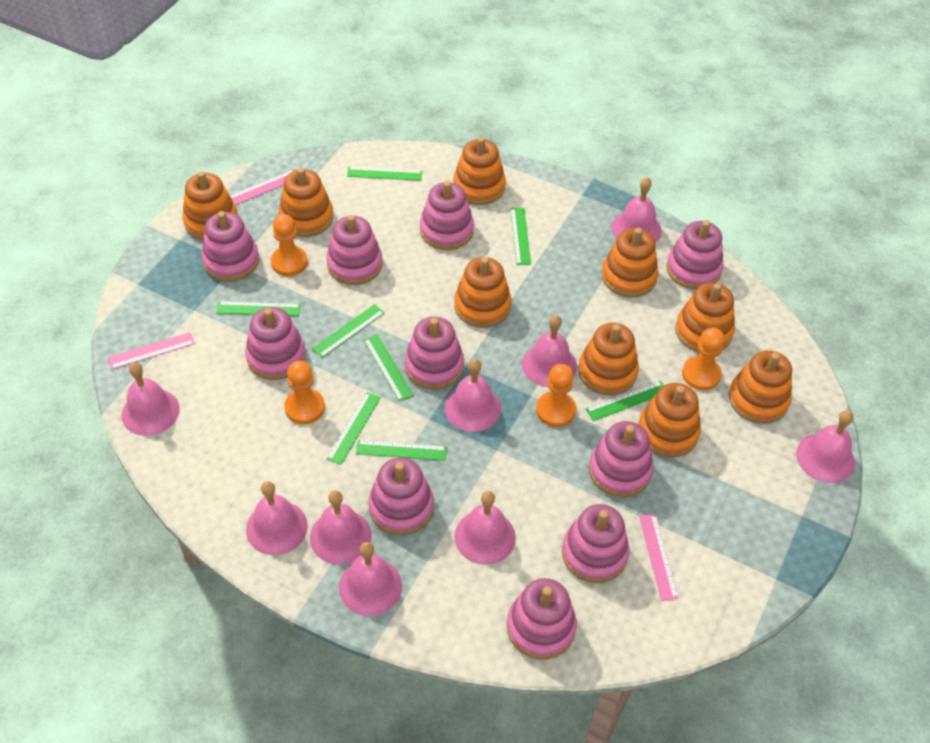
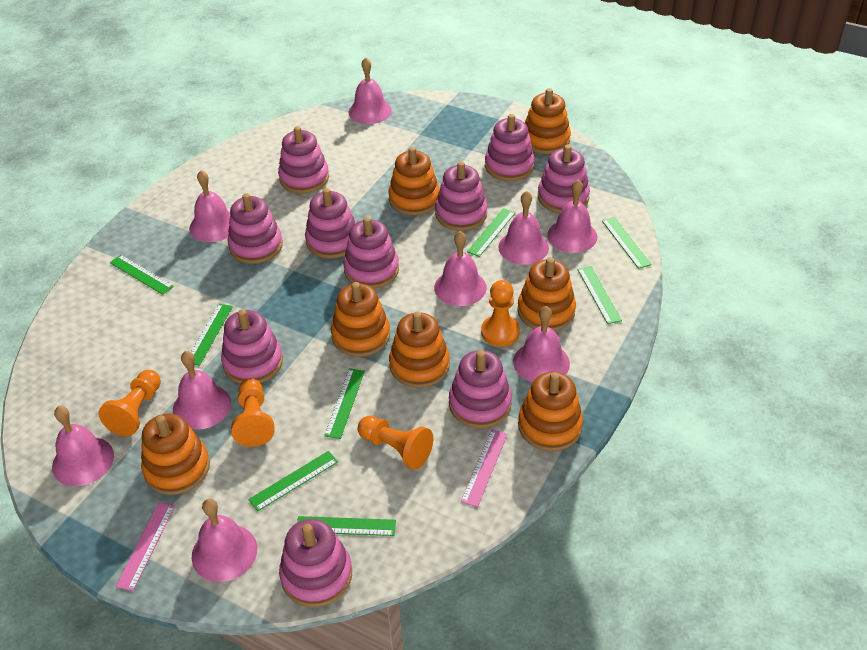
orange stacking toy: [182,171,238,240] [279,168,333,237] [453,137,506,205] [454,257,511,328] [578,323,639,396] [602,228,659,298] [638,383,701,458] [675,283,735,353] [729,350,792,424] = 9 -> [141,413,210,495] [331,282,390,357] [388,147,440,215] [389,312,450,388] [517,257,576,331] [518,372,583,451] [525,88,571,154] = 7
pink ruler: [108,332,195,370] [230,170,294,205] [639,514,679,601] = 3 -> [116,502,175,591] [461,429,508,507] = 2

